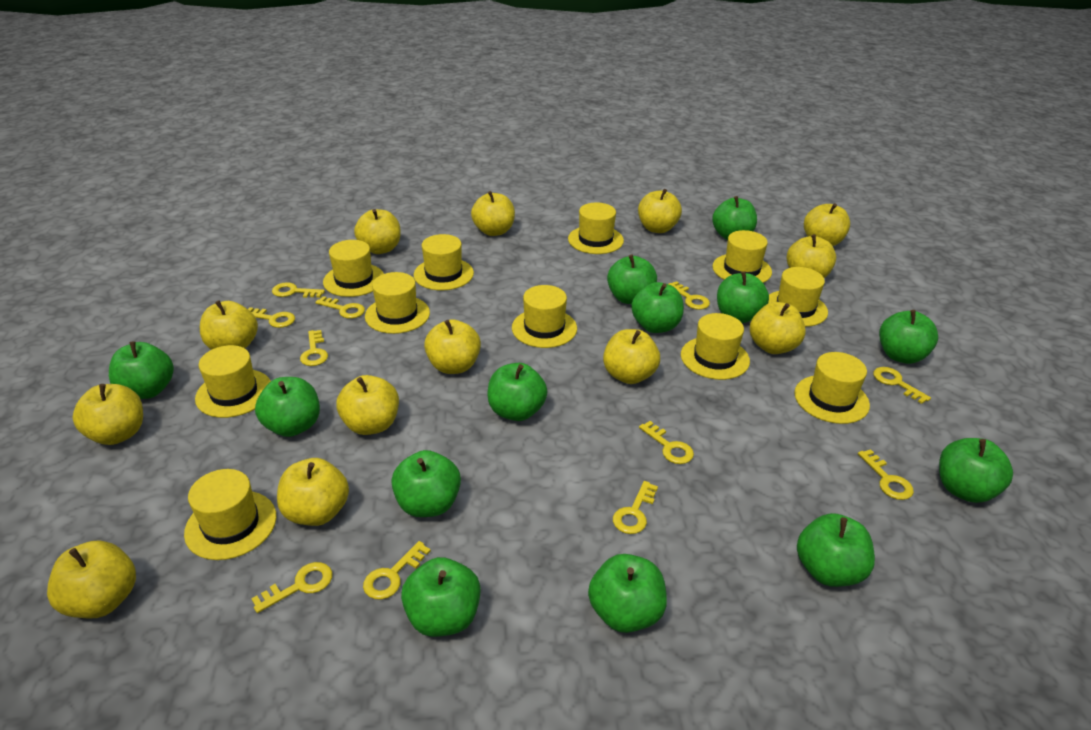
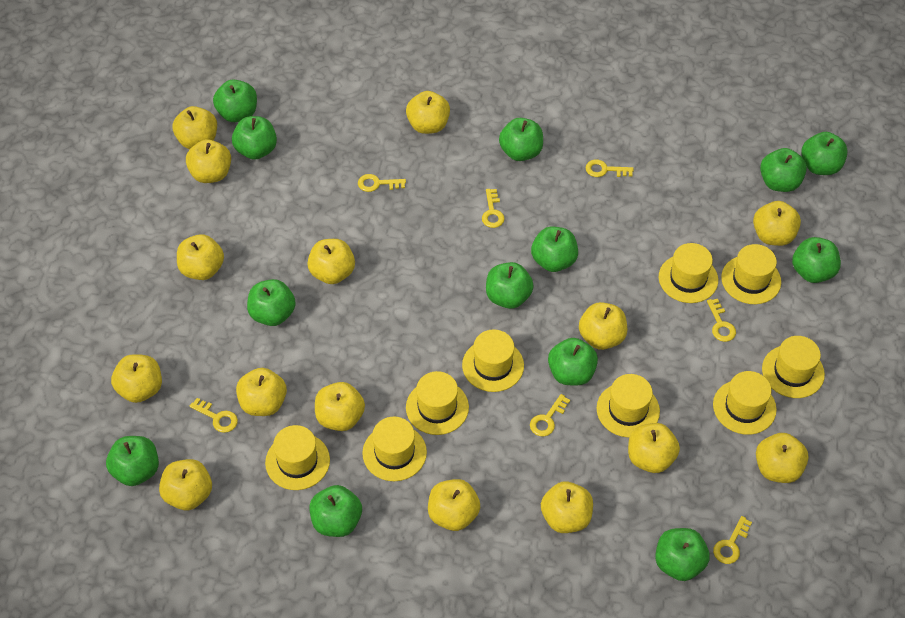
yellow apple: [47,541,136,619] [73,384,143,445] [200,301,258,350] [277,458,349,526] [336,375,399,435] [354,209,401,254] [424,319,481,374] [471,191,515,236] [603,329,660,384] [638,189,682,233] [750,302,806,354] [787,234,836,278] [804,203,850,246] = 13 -> [111,354,162,403] [159,459,212,510] [173,106,217,149] [177,234,224,280] [186,139,231,183] [236,368,287,416] [307,239,355,284] [315,382,365,431] [406,91,450,134] [428,479,480,531] [541,481,593,533] [579,302,627,350] [628,423,680,473] [753,201,801,246] [756,433,809,483] = 15
yellow hat: [184,469,276,560] [195,345,271,418] [323,240,384,297] [365,272,430,334] [414,234,474,290] [512,285,577,348] [568,203,624,254] [681,313,750,380] [712,230,772,283] [768,267,828,327] [794,352,870,424] = 11 -> [265,425,330,490] [362,417,427,481] [406,371,469,435] [462,329,524,392] [597,374,660,438] [659,243,718,303] [713,371,777,435] [721,244,781,304] [762,336,825,398] = 9
yellow key: [248,307,295,328] [251,562,333,613] [272,282,325,298] [300,330,328,366] [315,296,365,319] [363,541,431,600] [613,481,658,534] [639,421,694,464] [669,281,710,310] [858,449,914,500] [873,367,931,404] = 11 -> [190,398,238,433] [358,174,406,192] [482,189,505,228] [530,394,570,436] [586,159,634,177] [707,299,736,342] [713,516,752,564] = 7

